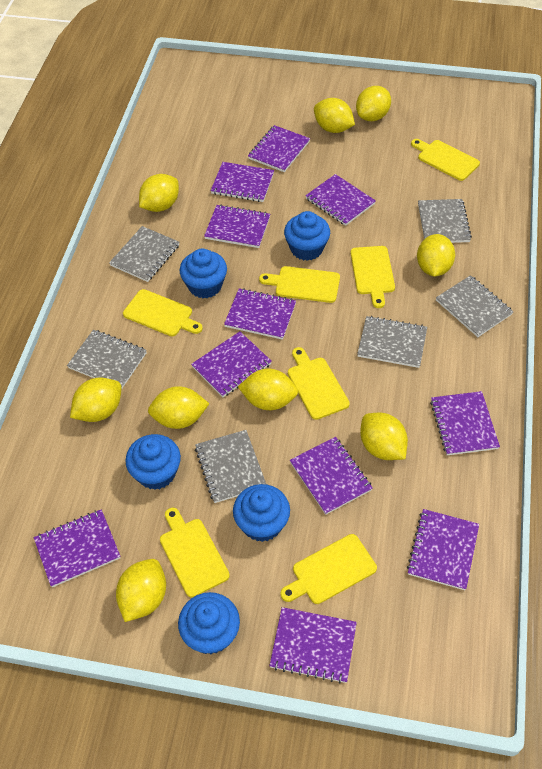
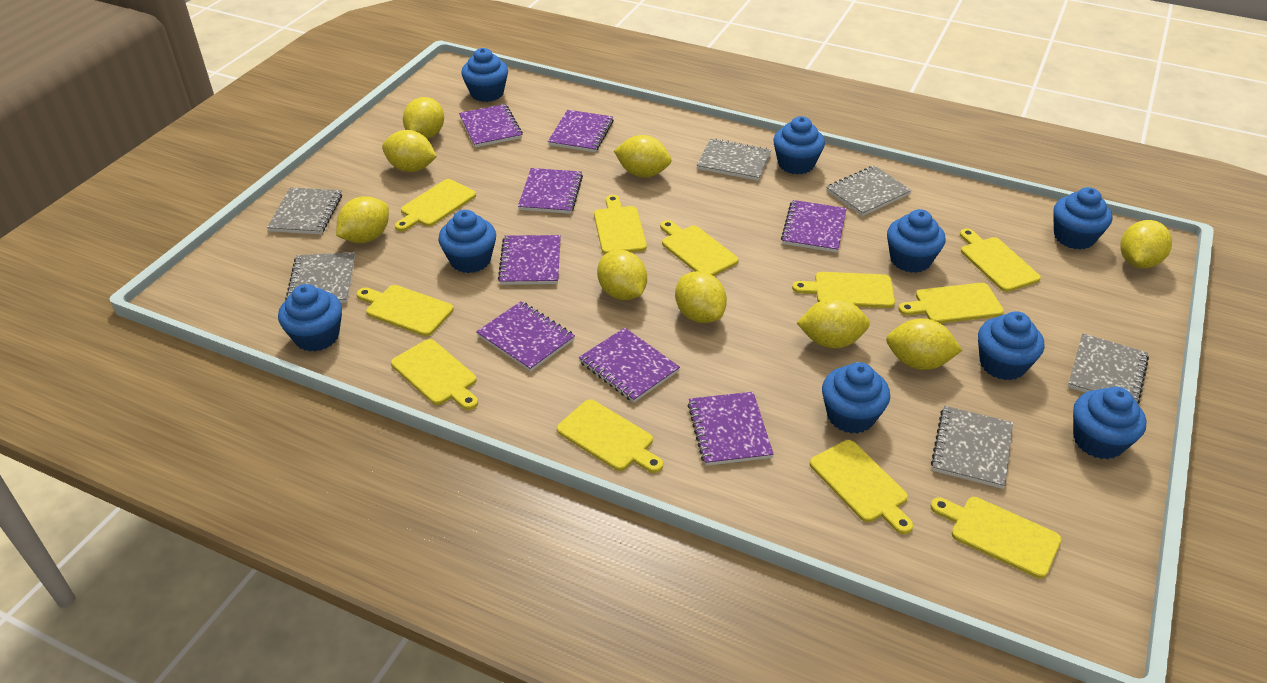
blue cupcake: [125,434,181,490] [178,592,240,654] [180,249,227,298] [233,484,290,542] [284,211,330,261] = 5 -> [278,284,342,352] [438,210,496,273] [461,48,508,102] [773,116,825,175] [822,362,890,434] [887,209,945,273] [978,311,1044,380] [1053,187,1113,249] [1073,387,1147,459] = 9
purple notebook: [34,509,120,587] [191,332,272,397] [204,204,270,248] [211,162,274,202] [224,288,296,340] [248,125,310,172] [269,607,357,684] [290,437,373,515] [305,174,376,226] [407,509,479,590] [430,391,500,455] = 11 -> [459,104,523,148] [476,301,575,372] [498,235,561,285] [518,168,583,214] [548,110,614,152] [579,328,680,403] [687,392,774,466] [781,200,847,253] = 8
yellow cutting board: [123,289,203,336] [160,508,230,598] [259,266,340,303] [281,534,377,604] [288,347,350,420] [350,246,395,308] [411,139,480,181] = 7 -> [357,285,454,336] [391,339,478,410] [395,179,476,231] [557,399,663,473] [594,195,647,254] [660,220,739,276] [792,272,895,308] [810,440,913,534] [898,283,1004,323] [930,497,1061,579] [960,228,1041,292] = 11

